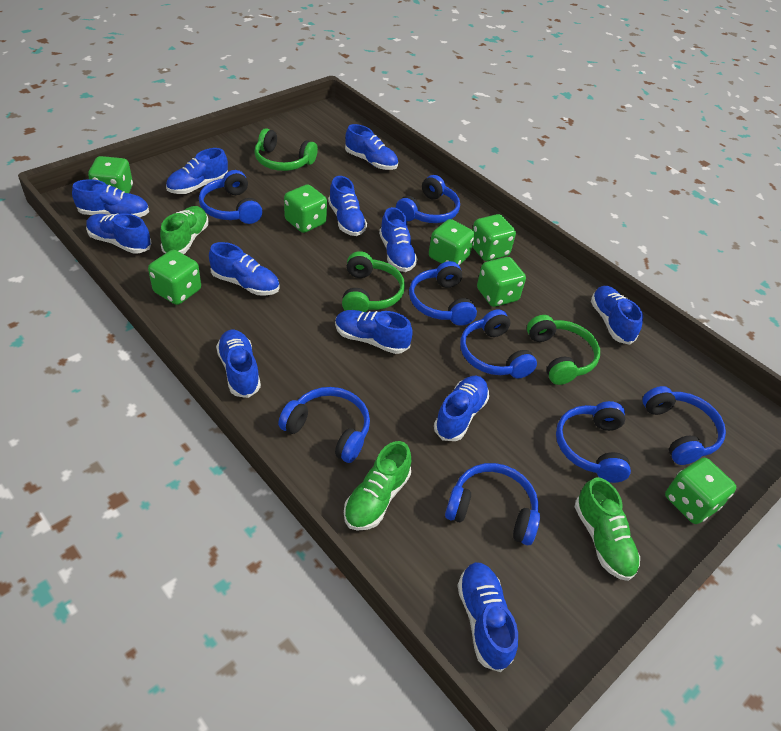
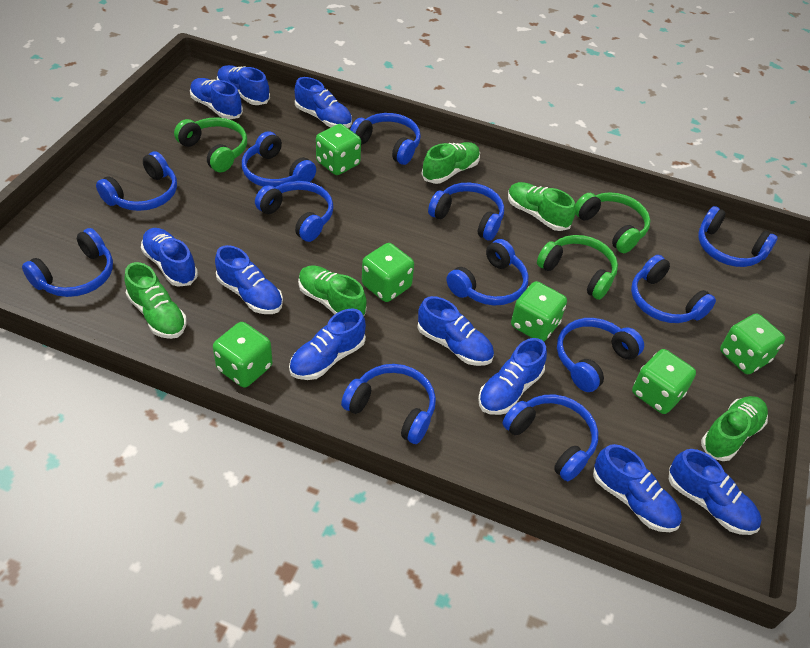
blue headphones: [199,170,262,224] [278,387,370,463] [396,175,460,223] [409,261,477,326] [445,463,540,545] [460,309,537,379] [556,401,631,483] [643,386,726,465] = 8 -> [22,228,113,297] [96,151,177,211] [242,131,316,187] [255,181,333,242] [341,364,436,444] [350,113,421,165] [428,183,504,241] [447,239,529,305] [502,394,598,481] [557,318,644,392] [631,255,716,323] [698,206,778,267] = 12
blue shoe: [72,179,149,217] [86,213,152,254] [166,148,228,194] [209,242,280,296] [216,330,261,398] [328,176,367,236] [335,310,413,354] [345,124,398,170] [379,207,417,272] [434,376,489,441] [457,562,518,672] [591,286,643,345] = 12 -> [141,228,198,287] [190,78,243,119] [215,245,283,314] [217,65,270,105] [289,309,366,380] [295,77,352,128] [417,296,494,366] [478,338,547,415] [593,444,682,532] [669,449,762,535] = 10
green dice: [88,156,133,193] [148,250,201,305] [284,184,327,233] [429,219,475,265] [472,214,516,261] [477,257,526,307] [665,458,736,524] = 7 -> [213,322,272,388] [316,124,361,175] [362,243,414,302] [511,281,567,342] [632,349,696,414] [720,314,785,374] = 6
green shoe: [160,206,209,254] [344,441,411,531] [575,478,640,581] = 3 -> [124,262,187,339] [298,265,367,316] [422,142,480,184] [508,182,575,231] [701,396,768,461] = 5

